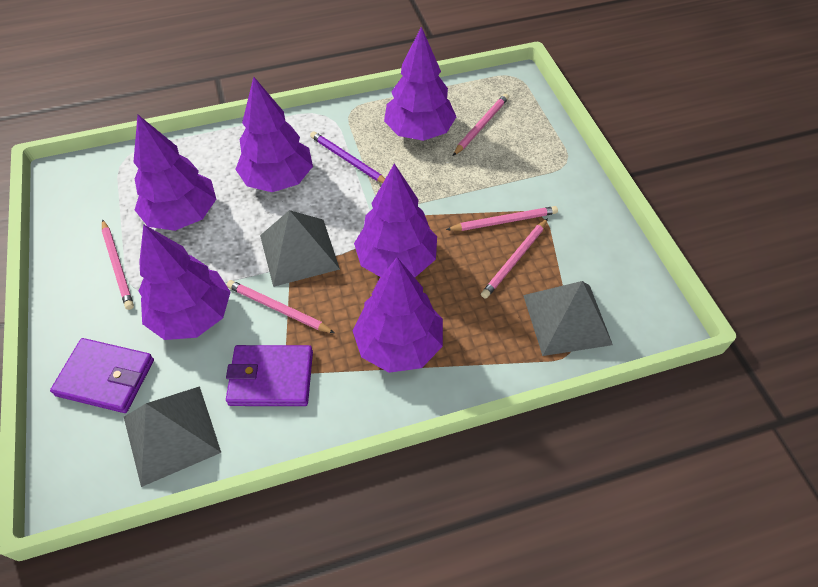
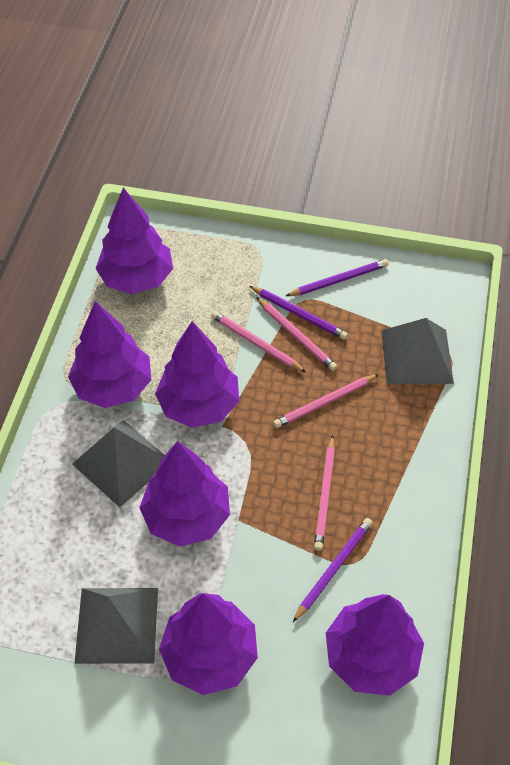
pink pencil: [102,219,134,310] [227,280,335,333] [446,206,558,231] [453,94,509,156] [481,218,548,299] = 5 -> [211,311,306,372] [256,297,337,371] [273,374,379,428] [314,435,335,551] = 4
purple pencil: [310,131,385,183] = 1 -> [249,286,348,340] [286,259,388,296] [293,518,373,622] = 3
purple wallet: [50,338,154,413] [226,345,313,406] = 2 -> none = 0

